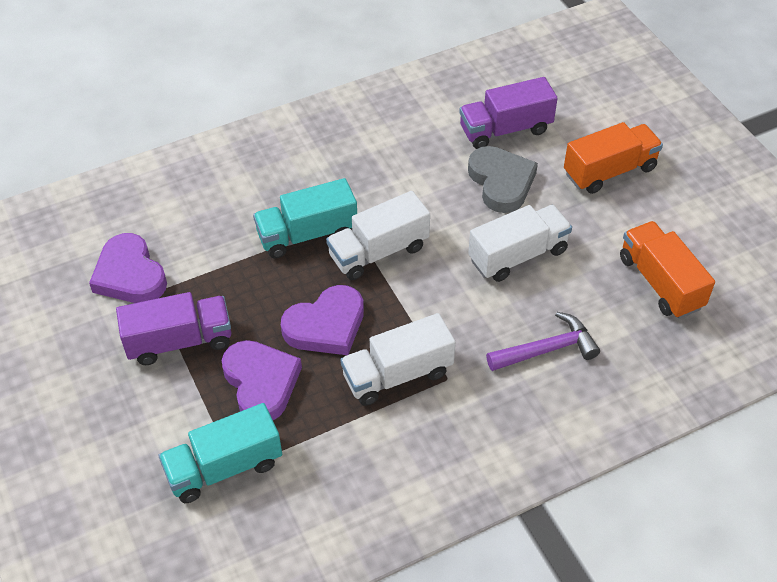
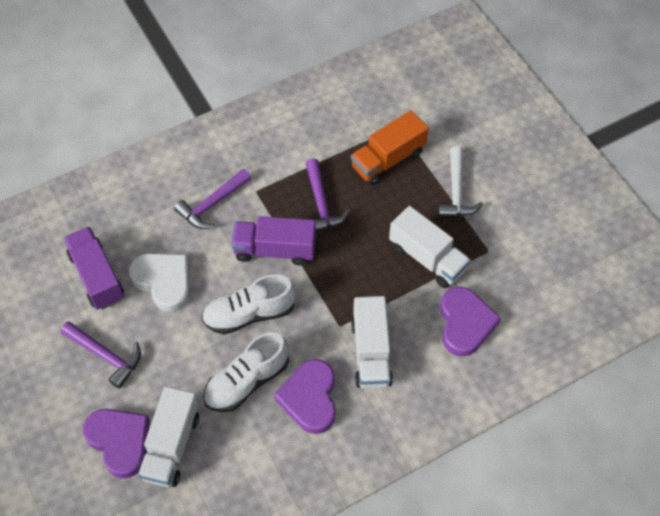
grey heart: [468,146,538,213] = 1 -> none = 0
orange truck: [564,122,663,194] [620,221,715,319] = 2 -> [351,110,429,185] = 1
purple hammer: [486,312,600,371] = 1 -> [61,321,141,389] [174,169,251,229] [305,159,350,231] = 3
turquoise truck: [158,403,282,503] [253,178,357,259] = 2 -> none = 0
white hammer: none = 0 -> [438,146,483,217] = 1
white heart: none = 0 -> [129,253,190,312] = 1
white shoe: none = 0 -> [201,274,296,334] [203,332,289,412] = 2

